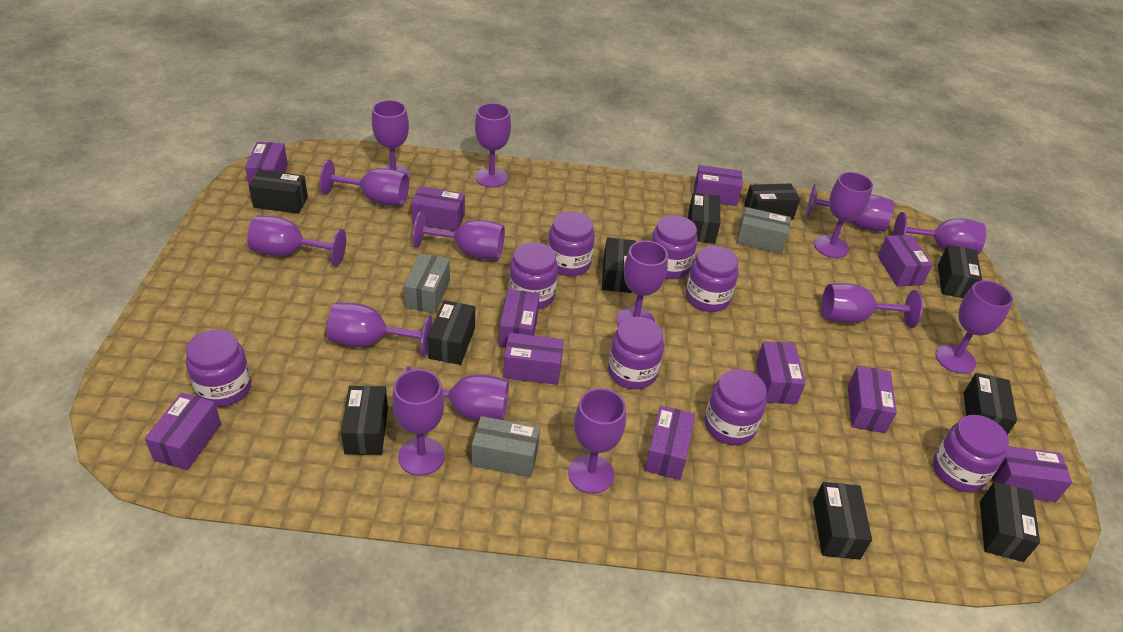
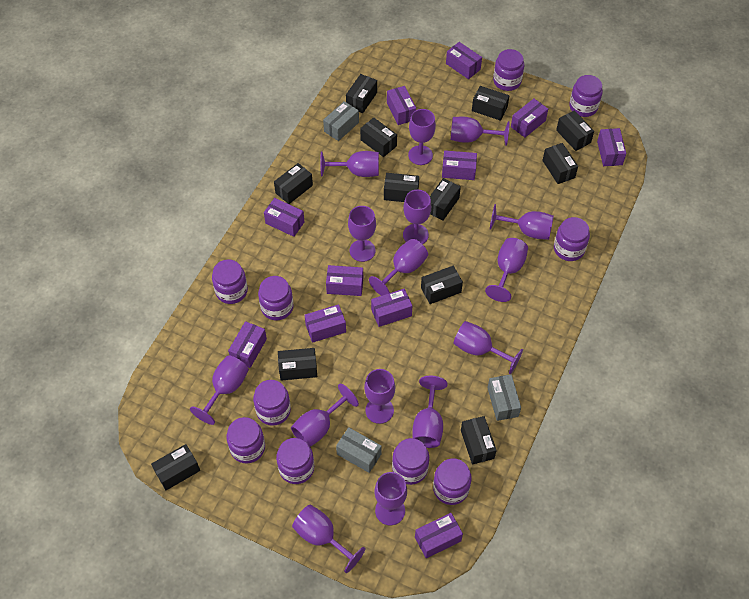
black box: [249,170,308,214] [341,386,388,455] [428,300,475,365] [602,237,636,293] [688,193,720,244] [744,183,800,220] [813,482,872,560] [938,245,982,298] [963,373,1017,435] [980,482,1040,562] = 10 -> [151,444,200,490] [274,163,313,204] [278,348,317,381] [346,74,377,113] [360,118,397,157] [384,173,419,202] [421,266,463,304] [430,178,461,221] [461,416,497,465] [472,86,509,121] [542,143,578,184] [556,110,594,151] = 12
purple jar: [186,330,251,407] [509,242,558,309] [548,212,595,276] [608,317,664,389] [651,215,698,279] [686,246,738,312] [705,369,767,445] [933,415,1009,492] = 8 -> [212,260,248,304] [226,417,265,463] [253,380,291,426] [258,276,293,320] [276,438,314,484] [392,438,429,485] [433,458,472,505] [493,49,524,91] [554,217,590,261] [569,75,603,117] = 10

